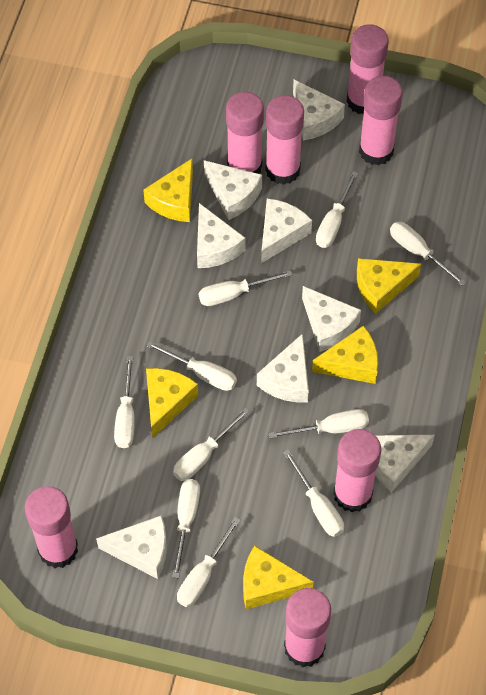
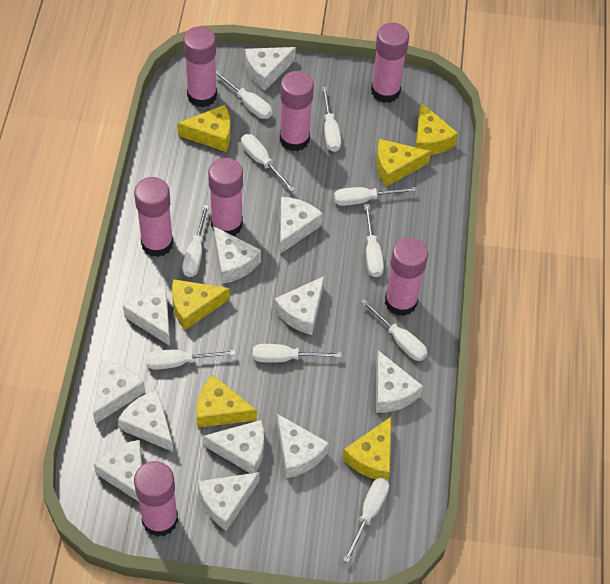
white cheese: [96,515,167,579] [197,203,245,268] [204,160,262,220] [257,333,309,403] [261,198,312,263] [293,80,345,140] [302,286,361,352] [375,435,435,492] = 8 -> [93,361,145,424] [94,440,142,502] [118,390,174,452] [123,286,170,346] [198,472,259,531] [203,420,264,473] [213,226,261,284] [245,47,296,91] [274,276,324,335] [277,414,329,478] [280,197,323,254] [376,350,423,413] = 12
yellow cheese: [143,159,193,222] [146,368,198,438] [243,545,314,609] [312,325,378,384] [357,258,421,314] = 5 -> [172,279,230,330] [177,105,231,152] [196,374,257,428] [343,417,391,481] [376,139,431,187] [415,102,458,155] = 6

